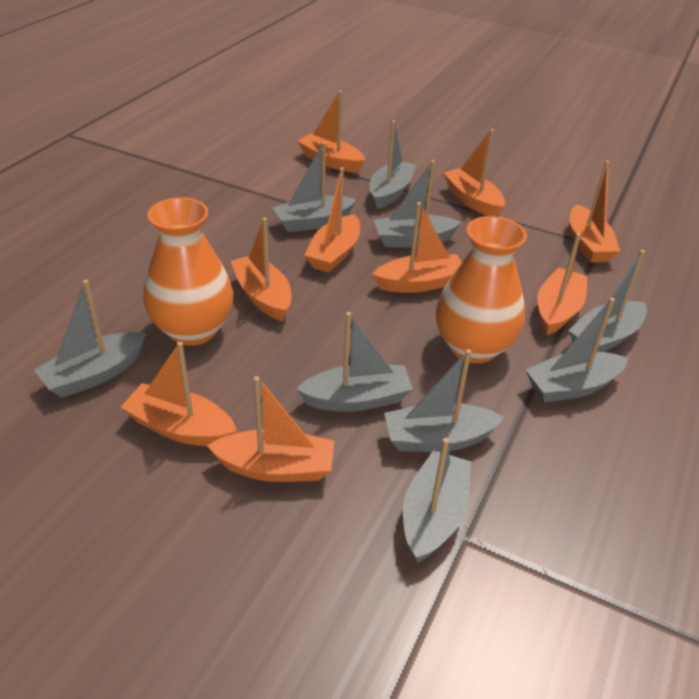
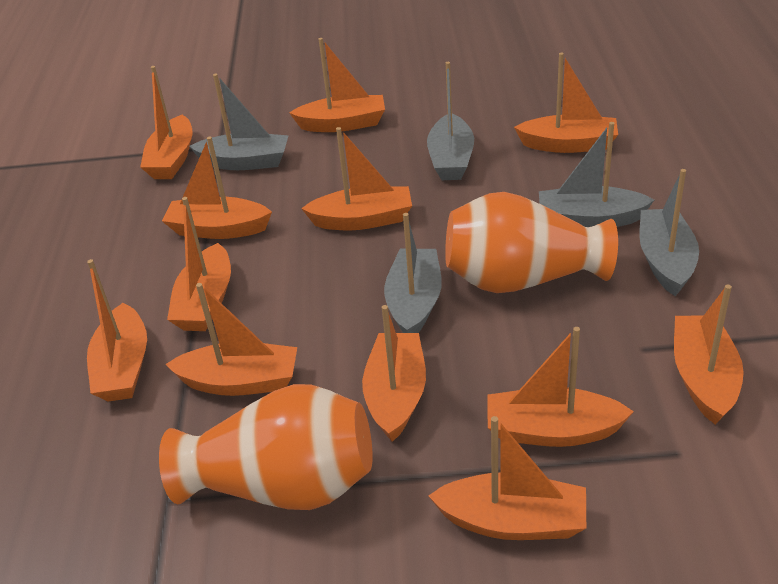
grey boat: [34,280,146,398] [272,142,357,232] [296,312,413,412] [370,120,416,209] [374,160,461,248] [384,349,504,452] [403,438,471,563] [525,298,628,402] [568,250,647,352] = 9 -> [189,74,289,170] [384,213,442,333] [427,62,474,180] [539,122,654,227] [639,169,699,296] = 5
orange boat: [121,342,237,446] [207,376,334,482] [231,218,291,321] [297,90,365,173] [304,167,360,273] [372,202,462,293] [444,129,505,216] [537,233,588,335] [570,161,620,263] = 9 -> [87,259,147,402] [140,66,192,179] [162,136,272,239] [165,283,297,396] [167,197,231,331] [289,38,385,132] [301,127,412,230] [362,305,426,442] [429,416,586,540] [487,327,634,447] [514,53,618,153] [674,284,744,425] = 12

